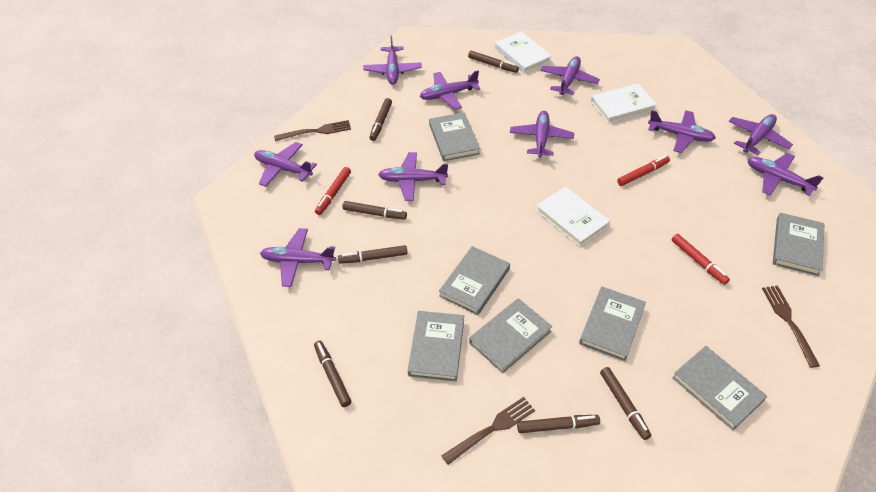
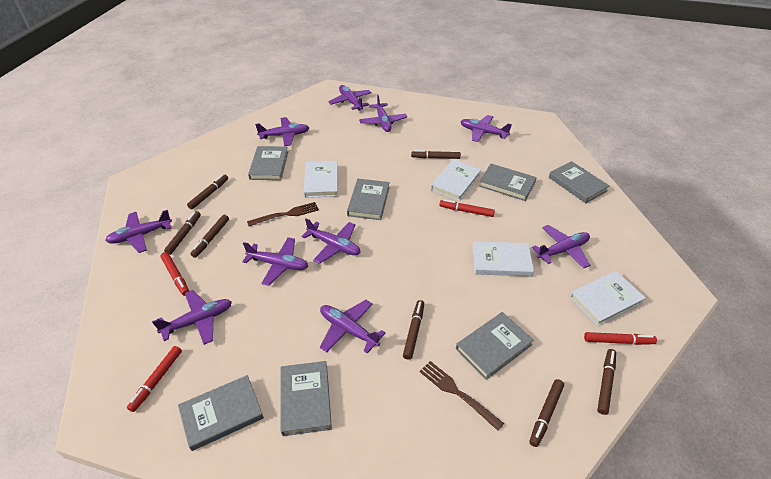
brown fork: [274,120,351,141] [442,397,535,465] [762,285,820,368] = 3 -> [247,202,319,226] [420,361,504,431] = 2
red marker: [315,167,351,215] [617,155,670,186] [672,234,730,285] = 3 -> [127,346,182,412] [161,252,189,296] [439,199,495,217] [584,332,657,345] = 4
white book: [495,32,552,73] [536,186,610,247] [591,83,657,124] = 3 -> [304,161,338,198] [431,159,481,201] [472,241,534,277] [570,271,646,326] = 4

